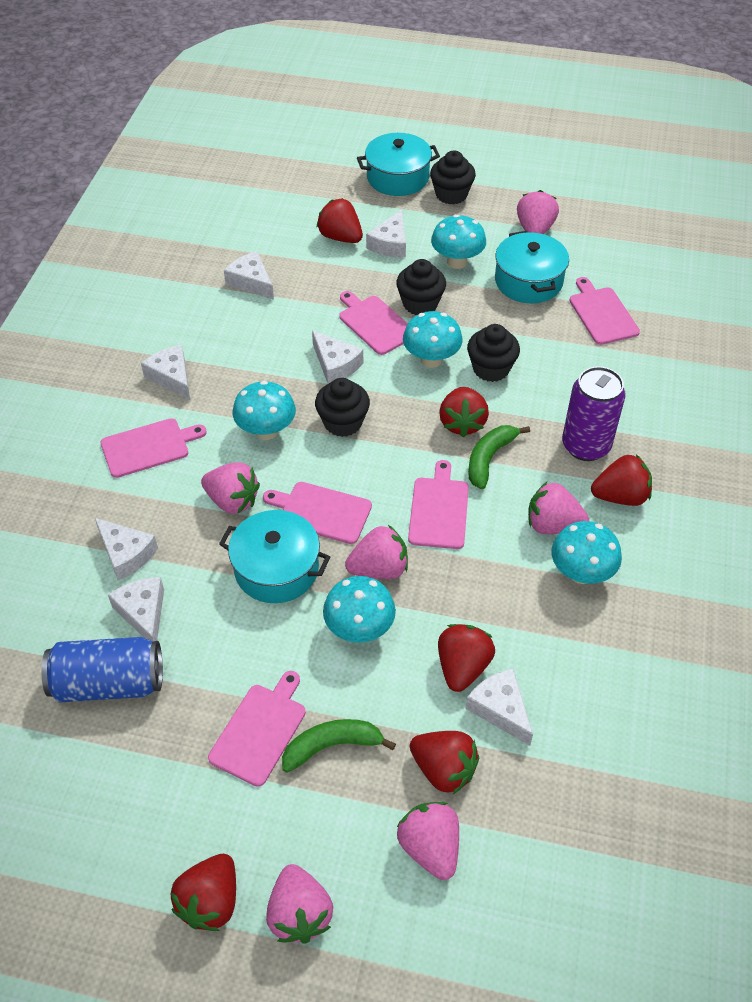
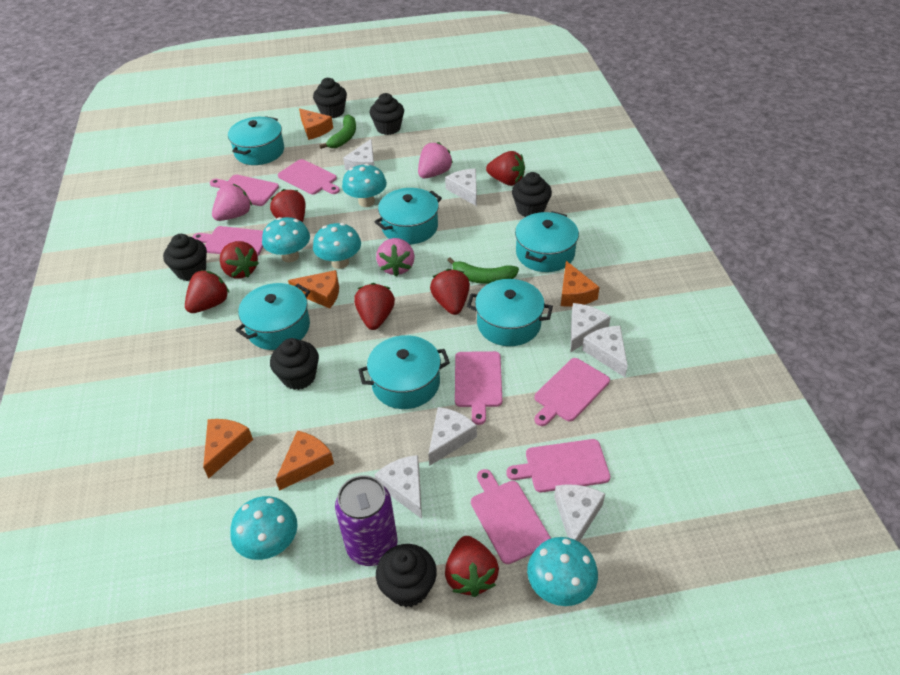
black cupcake: [315,378,370,437] [396,259,446,315] [430,151,476,205] [467,324,520,382] = 4 -> [163,234,207,281] [270,338,319,390] [313,78,347,118] [370,93,404,135] [376,544,437,607] [512,172,552,217] = 6
blue can: [41,637,163,702] = 1 -> none = 0
orange cheese: none = 0 -> [203,419,253,479] [275,431,334,491] [288,270,339,308] [299,108,333,140] [561,261,600,307] = 5
pink cutting board: [101,418,207,478] [208,671,306,787] [263,482,372,544] [339,291,408,355] [408,460,469,549] [569,277,640,345] = 6 -> [192,226,263,257] [210,175,279,206] [278,159,340,195] [455,351,502,425] [471,469,551,564] [506,439,610,492] [534,358,610,426] = 7
pink strawberry: [201,462,260,514] [266,864,333,943] [345,525,408,579] [397,802,459,880] [517,190,559,234] [528,482,589,534] = 6 -> [212,184,252,221] [376,238,415,277] [418,142,453,178] = 3
red strawberry: [171,854,236,931] [316,198,363,243] [410,731,479,794] [438,624,495,692] [439,387,489,437] [591,454,652,506] = 6 -> [185,270,229,313] [220,241,259,278] [270,189,305,222] [354,283,395,330] [430,269,470,315] [445,536,499,597] [486,151,525,186] = 7
turquoise pot: [219,510,330,603] [357,133,440,196] [495,231,569,303] = 3 -> [228,116,284,165] [236,283,310,350] [358,335,450,409] [375,188,442,244] [467,279,553,346] [515,211,579,272] = 6

